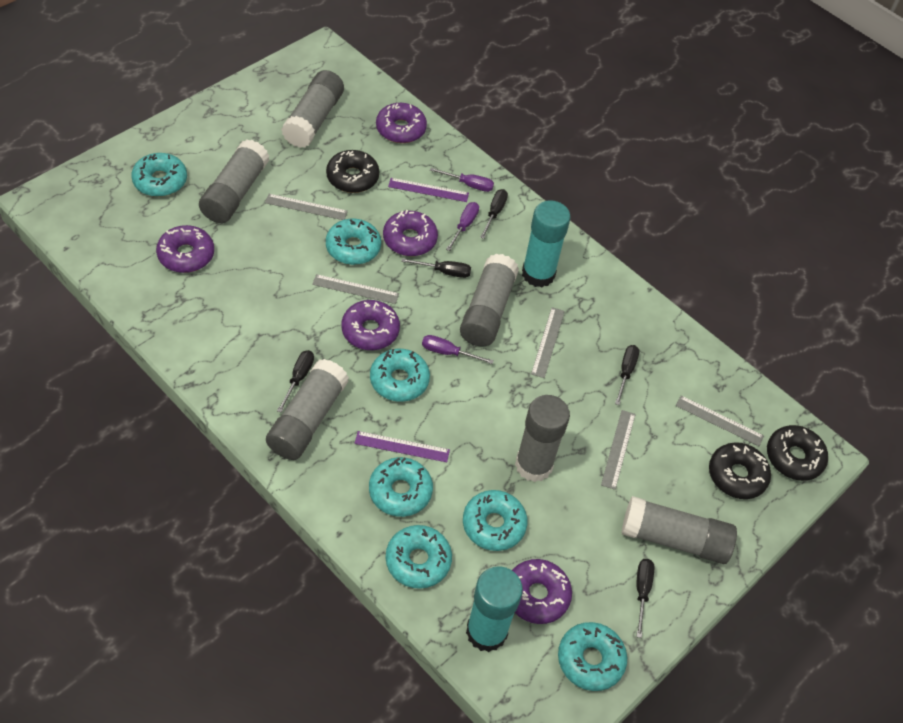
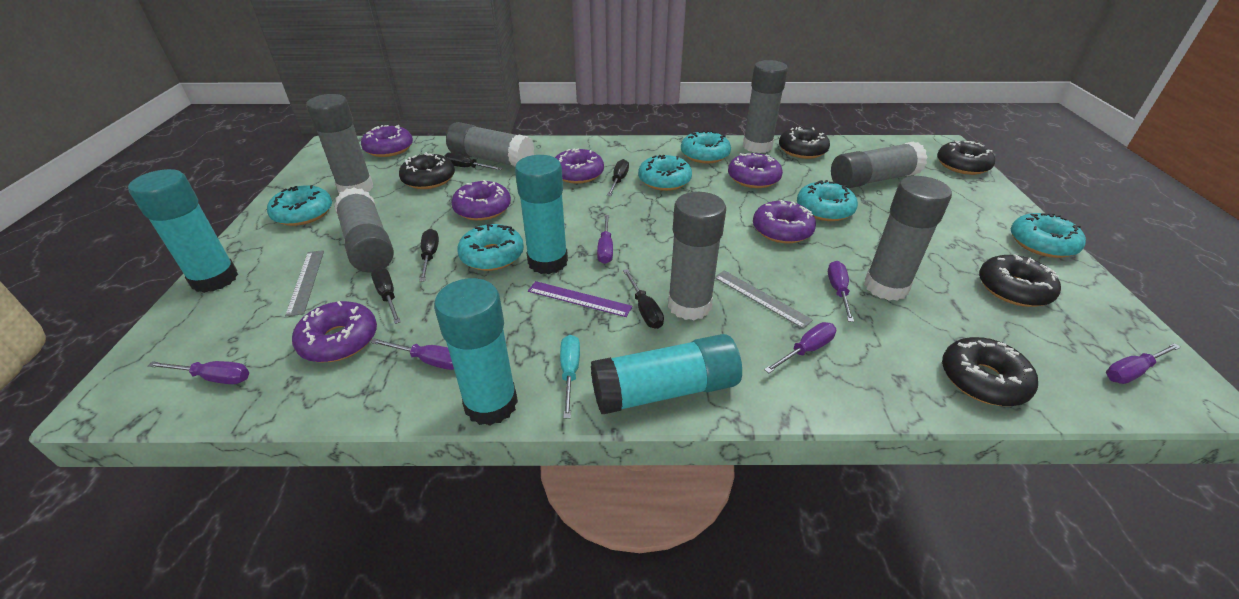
black donut: [326,150,379,193] [709,442,771,499] [767,425,828,481] = 3 -> [399,152,455,189] [779,127,830,159] [937,141,995,175] [942,337,1038,406] [979,254,1061,307] = 5
grey glue stick: [199,139,269,223] [266,359,349,460] [281,70,344,148] [460,254,519,347] [515,395,570,482] [621,496,737,564] = 6 -> [306,94,373,193] [334,187,394,273] [446,122,534,167] [668,192,726,320] [743,60,788,153] [831,142,928,188] [864,176,952,301] = 7
grey ruler: [265,194,348,220] [312,274,399,304] [531,307,565,378] [601,410,636,490] [676,395,764,446] = 5 -> [285,250,324,317] [715,270,813,329] = 2
purple donut: [156,225,214,273] [341,300,400,350] [376,103,427,143] [383,210,438,256] [512,559,572,624] = 5 -> [292,301,377,362] [361,125,413,157] [451,180,511,221] [555,148,604,184] [728,153,783,188] [753,200,816,244] = 6
purple ruler: [355,431,450,462] [388,178,469,202] = 2 -> [528,281,632,317] = 1
purple screwdriver: [422,335,494,364] [430,168,494,192] [446,202,479,251] = 3 -> [148,361,249,384] [371,338,454,370] [597,215,613,264] [764,322,836,373] [828,261,854,322] [1106,343,1181,384] = 6
turquoise donut: [131,153,187,197] [326,219,381,265] [369,457,433,517] [370,349,430,402] [386,525,452,589] [463,490,527,551] [558,622,627,691] = 7 -> [267,185,332,226] [457,224,524,271] [638,155,692,191] [681,130,731,163] [797,180,858,221] [1011,213,1086,258] = 6
turquoise glue stick: [466,566,523,652] [522,200,571,287] = 2 -> [128,169,238,293] [434,278,518,426] [515,155,568,274] [591,334,742,414] = 4
turquoise screwdriver: none = 0 -> [560,335,580,419] = 1

